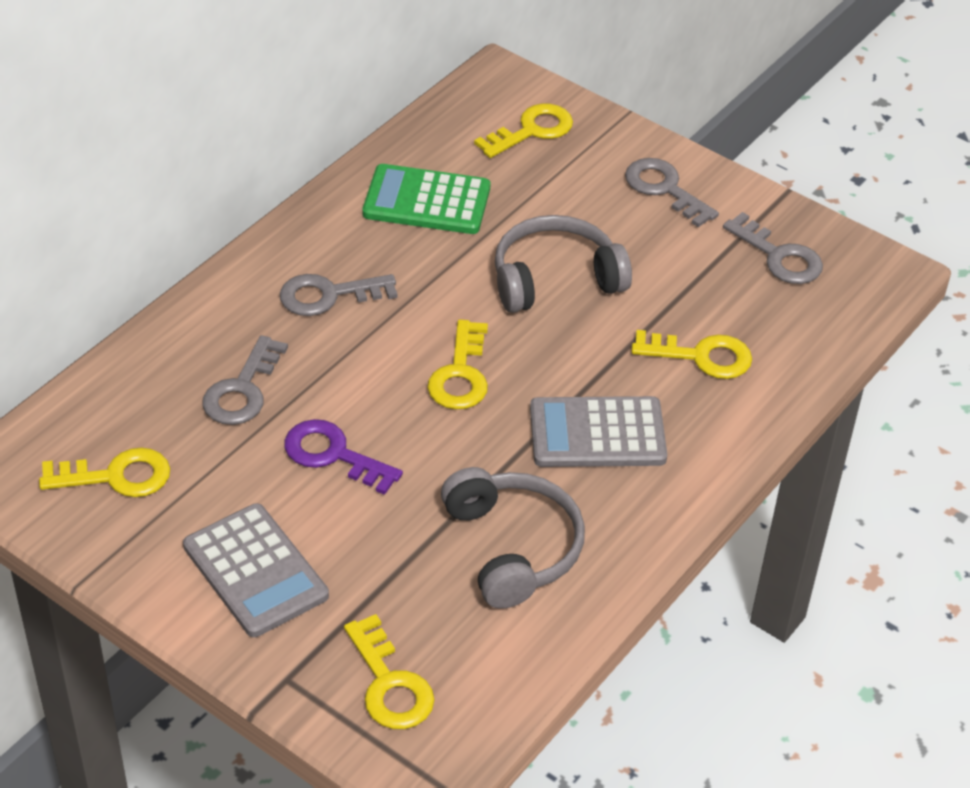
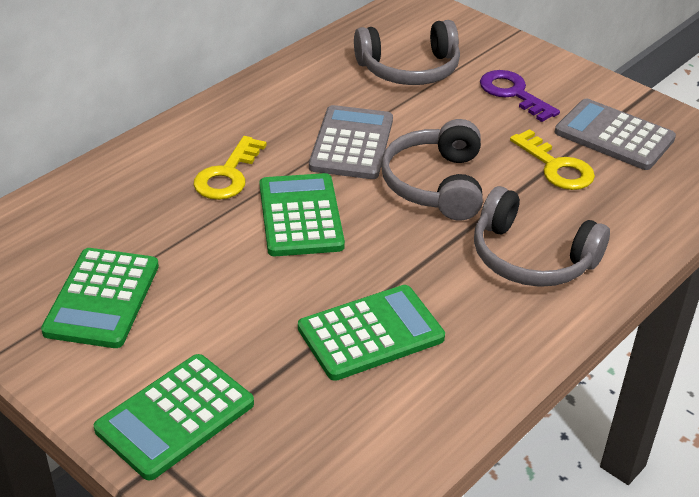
green calculator: [363,164,491,234] = 1 -> [41,248,159,348] [94,354,254,481] [260,173,345,256] [298,285,445,381] = 4
grey headphones: [441,467,585,609] [495,215,632,313] = 2 -> [354,20,460,85] [381,119,483,221] [474,186,610,287] = 3
grey key: [202,335,288,425] [280,274,398,316] [625,158,719,227] [723,212,823,284] = 4 -> none = 0
yellow key: [39,447,170,497] [344,614,434,729] [427,320,488,409] [474,104,573,158] [632,330,752,379] = 5 -> [194,136,267,200] [510,129,595,190] = 2

